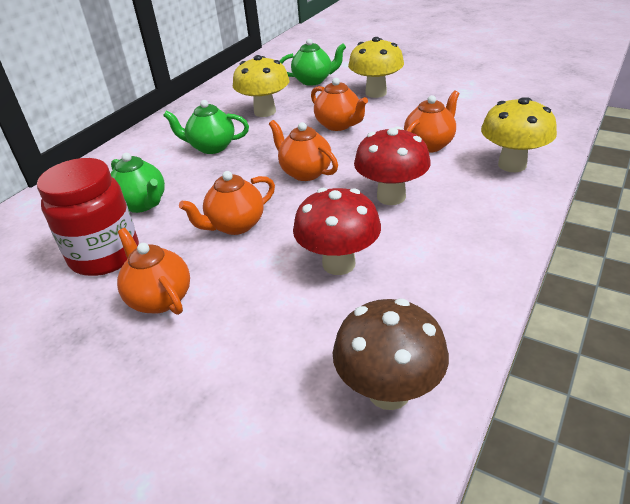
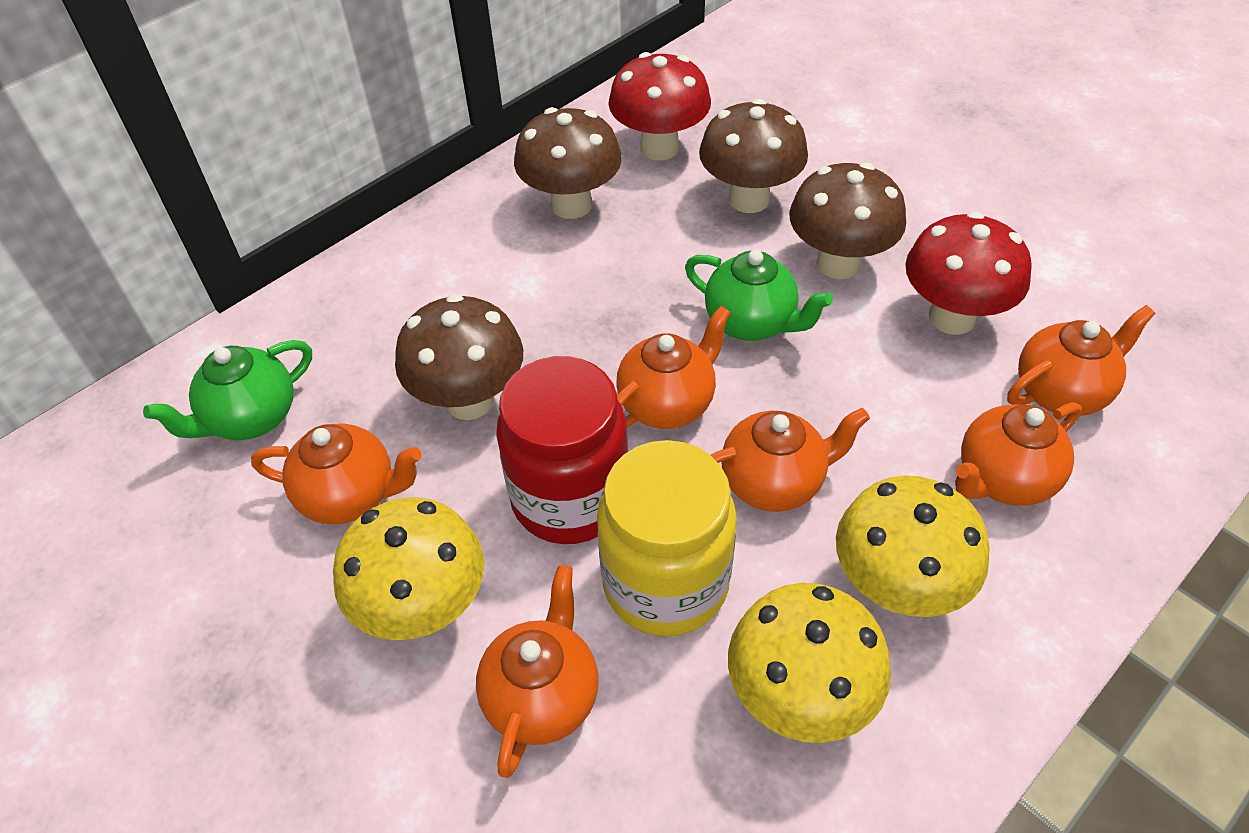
brown mushroom: [333,299,449,410] = 1 -> [395,294,523,420] [514,107,622,219] [699,99,808,213] [789,162,906,279] = 4
green teapot: [110,153,165,213] [163,100,249,154] [280,39,346,86] = 3 -> [143,340,312,440] [685,250,833,341] = 2
orange teapot: [117,228,190,315] [179,171,275,235] [269,120,338,181] [311,78,368,131] [404,91,459,153] = 5 -> [251,424,422,524] [476,565,599,778] [616,306,731,429] [711,408,870,512] [955,402,1082,506] [1007,305,1155,416] = 6
yellow jar: none = 0 -> [597,440,737,637] = 1

